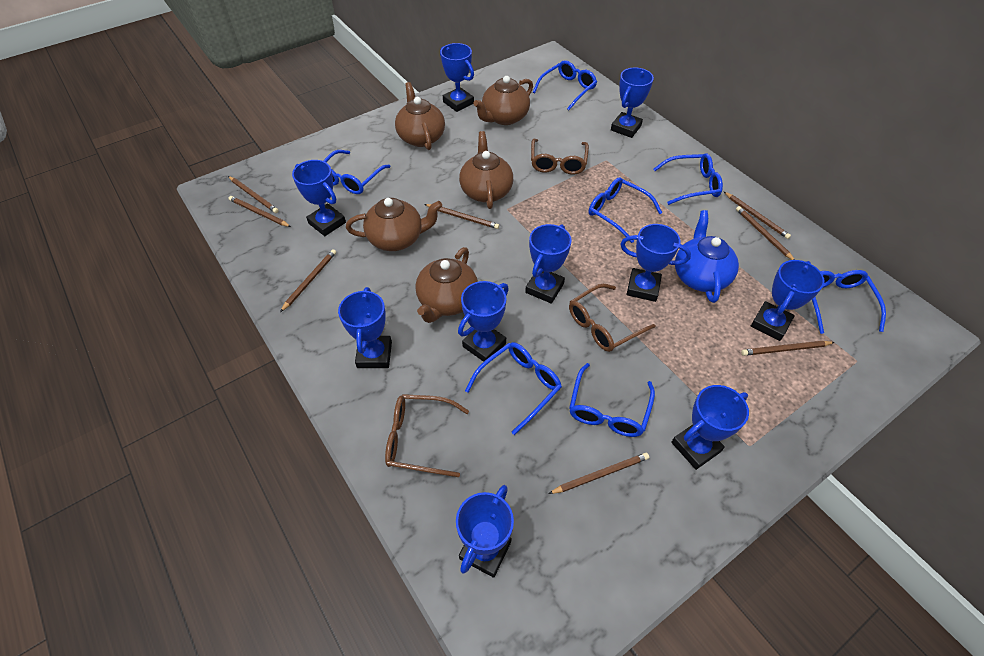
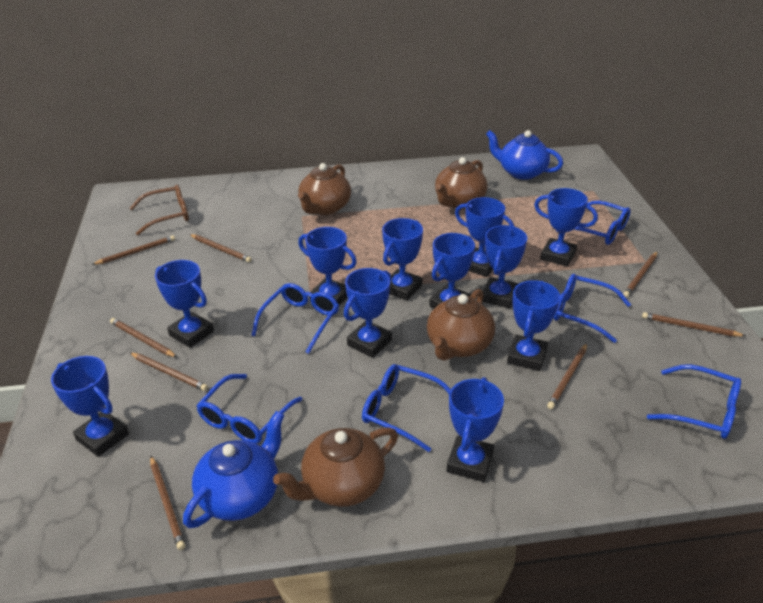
blue glasses: [323,150,391,194] [465,342,562,435] [533,60,597,110] [569,363,655,437] [589,177,662,243] [653,153,723,205] [812,270,886,334] = 7 -> [196,374,302,444] [251,283,339,354] [362,364,451,452] [553,274,631,343] [556,201,631,245] [647,365,741,439] = 6
blue teapot: [675,210,739,303] = 1 -> [183,411,284,528] [486,130,563,180] = 2
blue trophy: [292,160,346,236] [338,287,392,368] [440,43,474,112] [456,485,514,578] [458,281,509,362] [525,224,572,304] [611,68,654,138] [620,224,691,302] [671,385,749,470] [751,260,825,341] = 10 -> [51,356,129,457] [155,260,214,348] [298,227,357,306] [344,268,392,358] [382,218,423,301] [429,233,475,308] [447,377,504,482] [455,197,514,277] [482,225,527,308] [507,280,560,371] [534,188,598,267] = 11
brown glasses: [385,394,469,477] [531,139,589,175] [569,284,656,352] = 3 -> [130,185,189,235] = 1
brown teapot: [346,198,442,251] [395,82,445,150] [416,247,478,323] [459,131,513,209] [473,76,533,125] = 5 -> [273,427,398,507] [298,163,351,215] [427,289,495,361] [435,157,488,209] = 4

